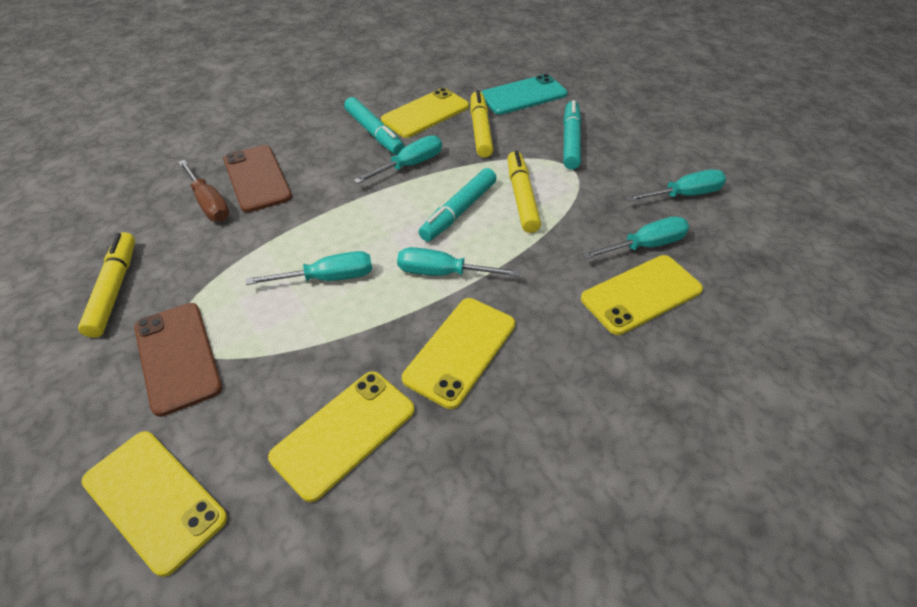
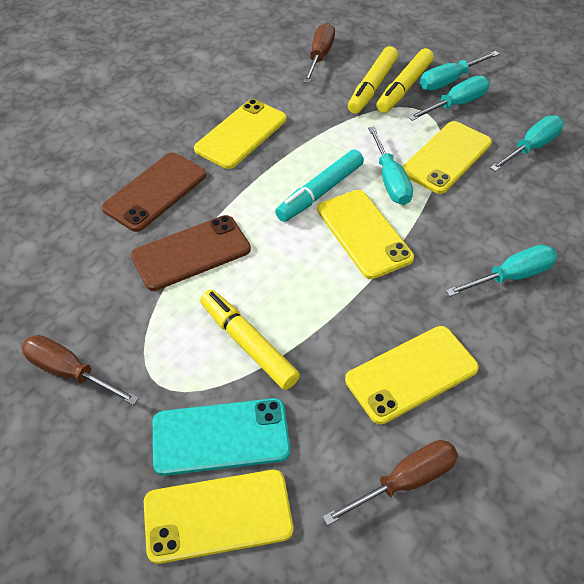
brown screwdriver: [178,160,230,222] = 1 -> [21,335,139,405] [303,23,335,83] [322,440,458,526] = 3
turquoise marker: [344,97,404,155] [419,168,497,242] [563,100,581,170] = 3 -> [275,149,364,222] = 1

